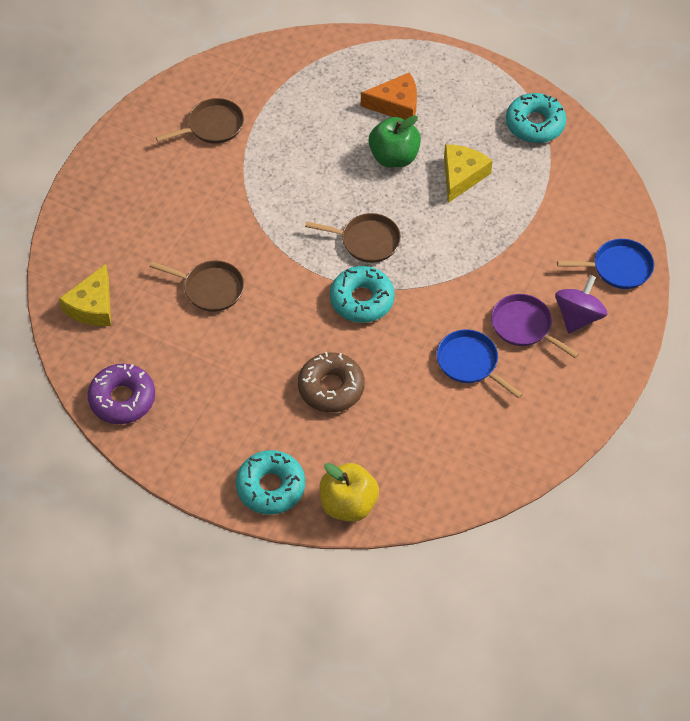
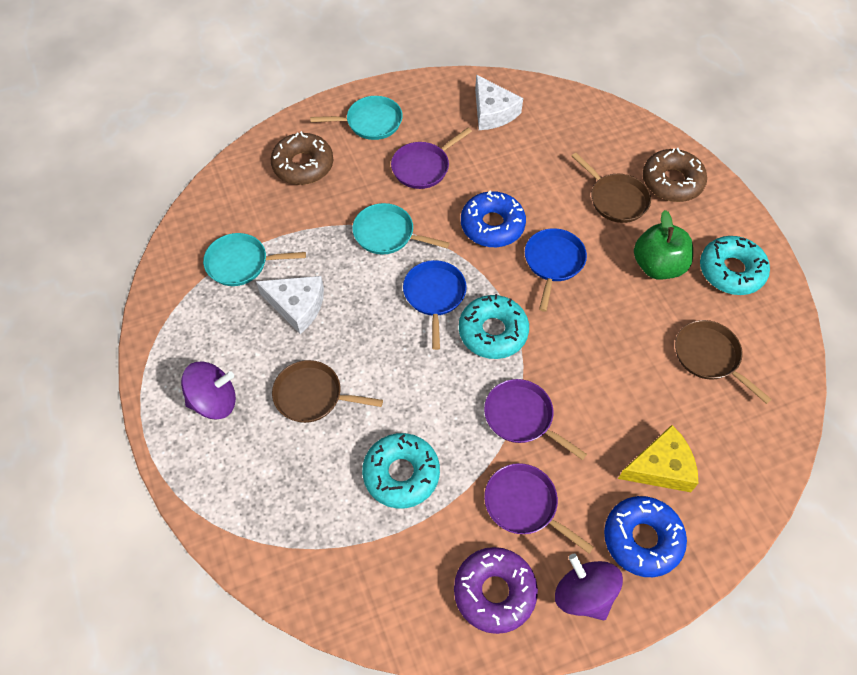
blue donut: none = 0 -> [461,191,526,247] [604,496,687,577] = 2
brown donut: [298,352,365,413] = 1 -> [271,131,333,185] [643,148,707,202] = 2
orange cheese: [361,72,417,120] = 1 -> none = 0
purple pan: [491,294,579,358] = 1 -> [391,127,472,189] [484,379,587,460] [484,463,594,553] = 3
purple spinning top: [555,275,607,334] = 1 -> [181,362,236,420] [555,554,623,621] = 2
turquoise pan: none = 0 -> [203,233,306,286] [310,96,403,140] [352,203,449,254] = 3
white cheese: none = 0 -> [256,276,324,334] [475,75,523,130] = 2
yellow apple: [319,463,379,522] = 1 -> none = 0
yellow cheese: [59,264,111,326] [444,144,493,203] = 2 -> [618,425,698,492] = 1

